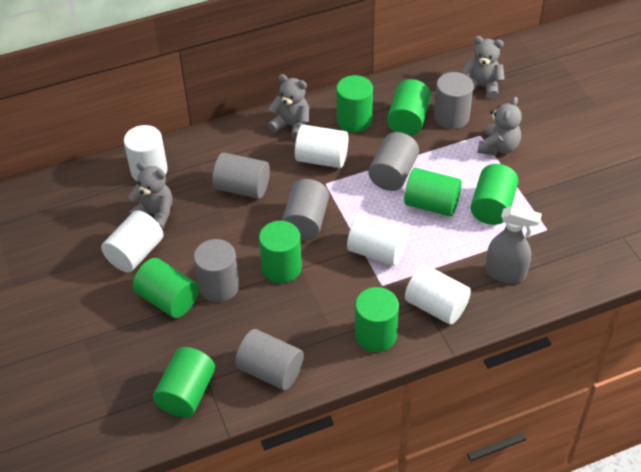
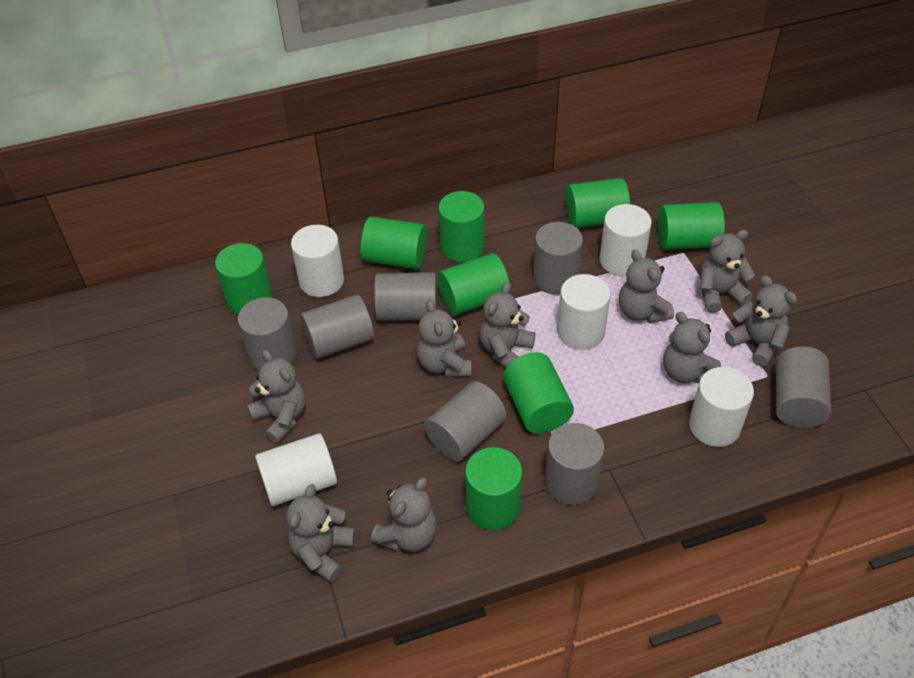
grey cylinder: [194,239,239,302] [212,152,270,199] [235,329,304,390] [282,179,329,241] [369,132,419,191] [434,72,473,129] = 6 -> [238,297,297,371] [300,294,374,359] [374,272,437,321] [425,381,506,462] [533,222,583,295] [545,423,604,505] [776,346,831,428] = 7
grey spray bottle: [485,205,542,283] = 1 -> none = 0
grey teddy bear: [128,162,173,230] [268,74,310,140] [462,36,505,99] [478,97,522,156] = 4 -> [247,350,306,443] [286,484,356,582] [371,478,437,552] [417,300,471,377] [479,282,535,368] [619,250,674,323] [663,312,721,384] [700,230,755,313] [725,276,797,367] = 9

